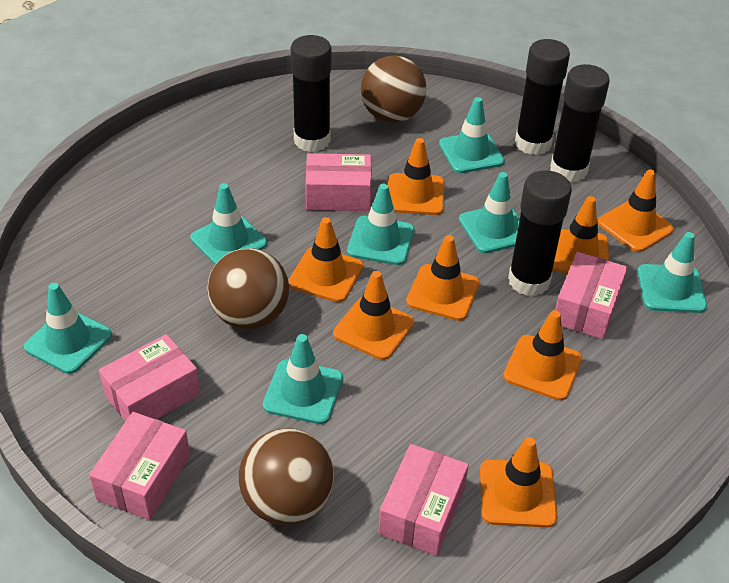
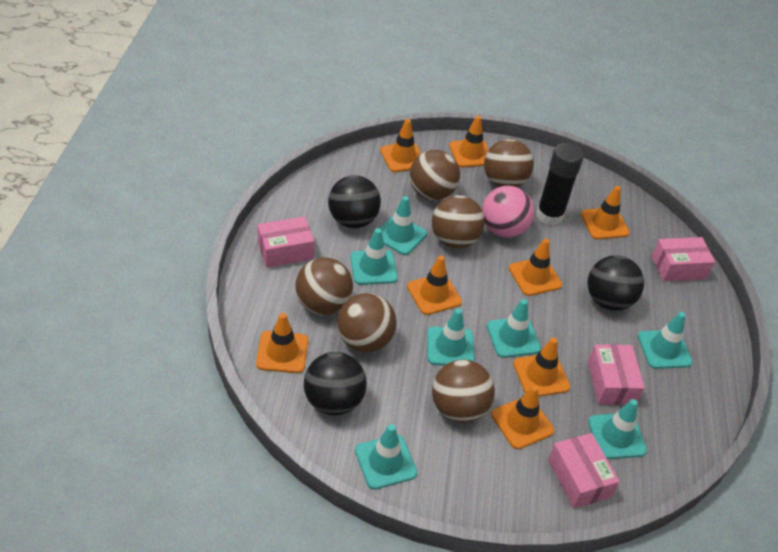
black ball: none = 0 -> [304,352,367,415] [328,175,381,228] [587,255,644,311] = 3
black glue stick: [291,35,332,152] [508,170,572,296] [515,39,570,155] [550,64,610,183] = 4 -> [536,143,584,226] = 1
brown ball: [207,248,289,329] [239,428,334,525] [361,55,427,123] = 3 -> [295,257,353,315] [337,293,397,353] [410,150,460,200] [432,195,485,248] [432,360,495,423] [484,139,534,187] = 6
pink ball: none = 0 -> [482,186,534,238] = 1
pink box: [89,412,190,520] [99,334,200,422] [306,153,372,211] [378,444,469,556] [555,252,628,339] = 5 -> [257,216,315,268] [548,433,620,508] [588,344,645,405] [651,237,715,281] = 4

